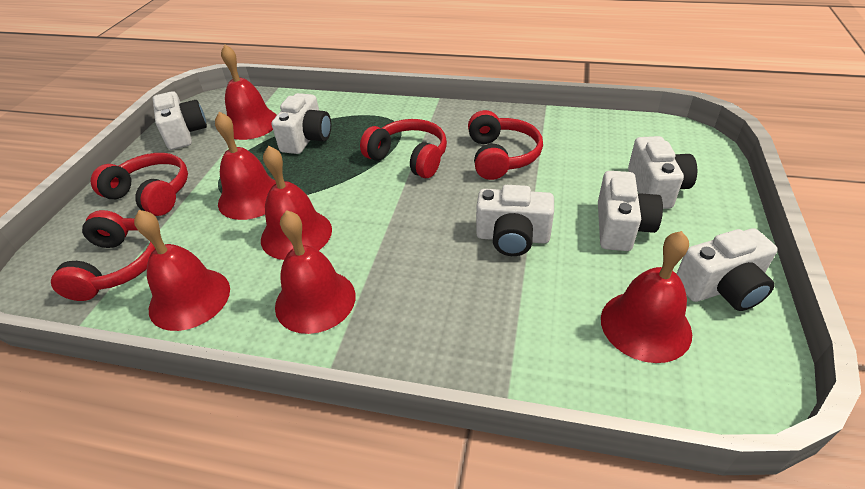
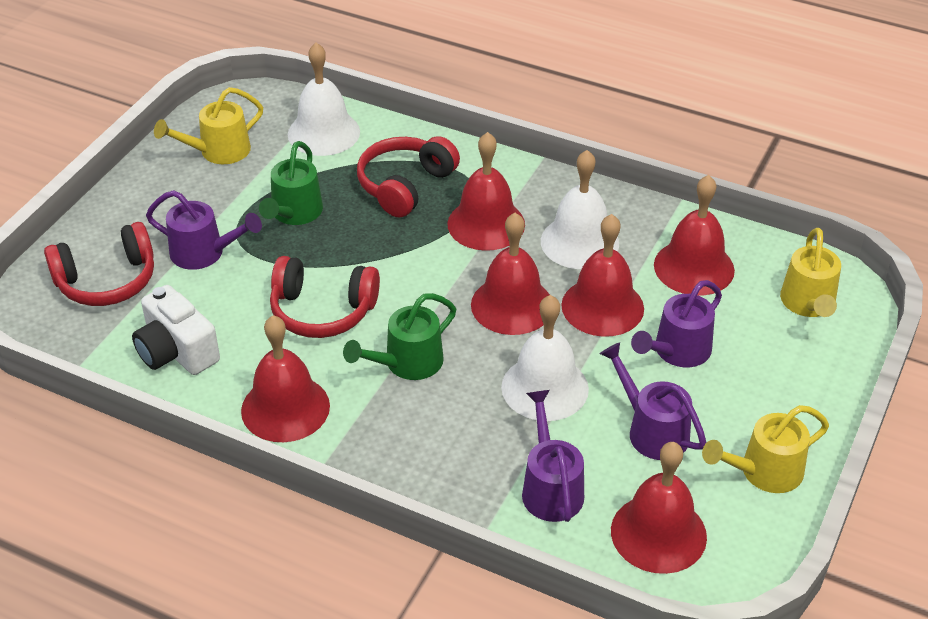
green watering can: none = 0 -> [259,141,323,225] [343,293,456,380] = 2
purple watering can: none = 0 -> [146,190,262,270] [522,390,584,522] [600,342,706,460] [631,280,722,367] = 4
red headphones: [51,210,155,301] [90,153,188,216] [360,119,447,178] [468,110,543,180] = 4 -> [44,222,154,306] [270,256,380,338] [357,136,460,217] = 3
white bell: none = 0 -> [288,43,360,156] [501,295,589,421] [541,150,619,269] = 3
white camera: [153,91,207,150] [272,93,331,154] [476,185,554,256] [598,171,663,251] [628,136,697,209] [676,228,778,311] = 6 -> [132,285,220,375] = 1
yellow watering can: none = 0 -> [154,87,263,164] [702,405,829,493] [780,228,841,317] = 3

